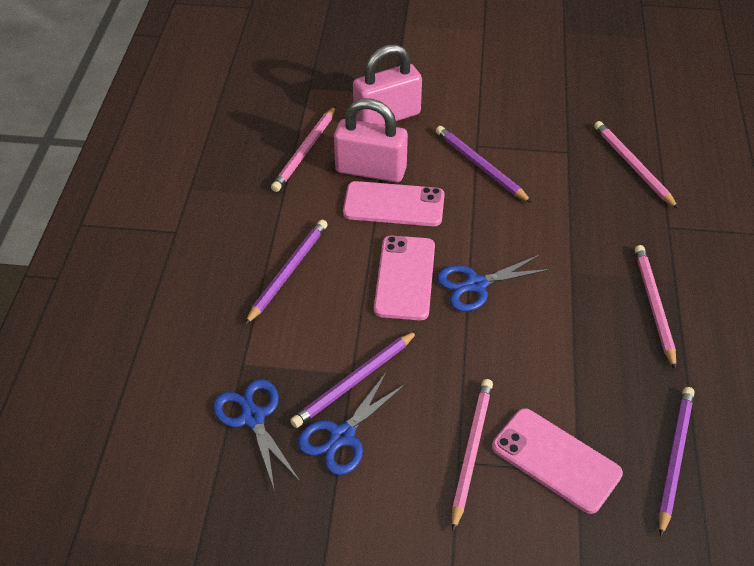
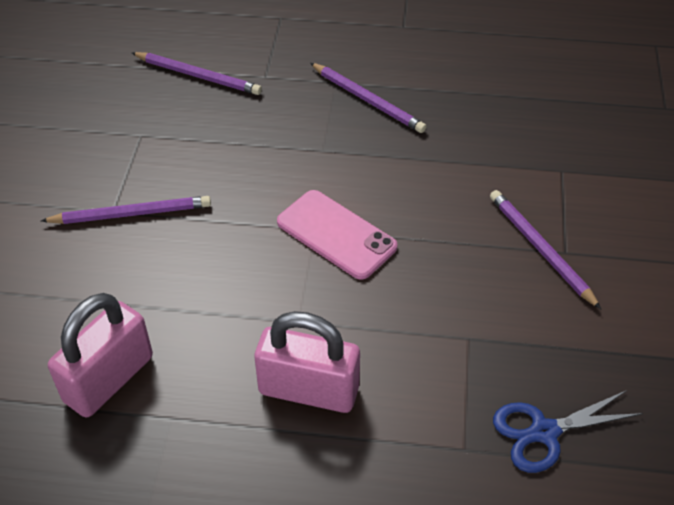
blue scissors: [213,379,300,488] [298,373,406,475] [437,254,551,312] = 3 -> [493,390,643,473] = 1
pink pencil: [271,106,336,192] [452,379,493,531] [594,121,679,209] [635,245,676,370] = 4 -> none = 0
pink phone: [343,181,445,226] [374,236,435,320] [492,408,623,514] = 3 -> [277,190,398,280] = 1

